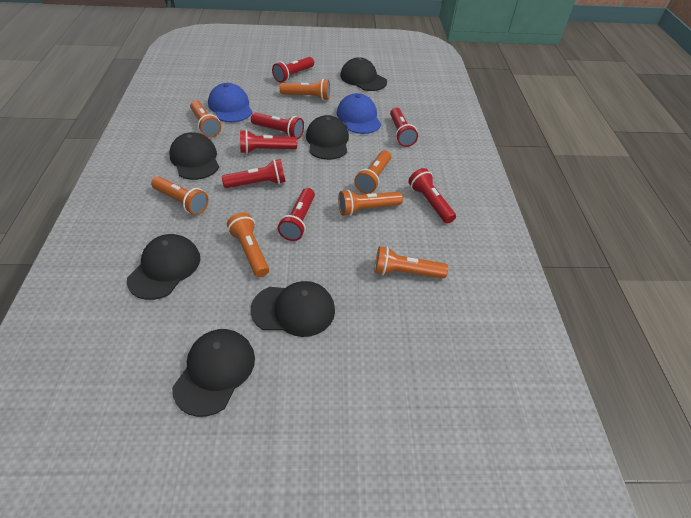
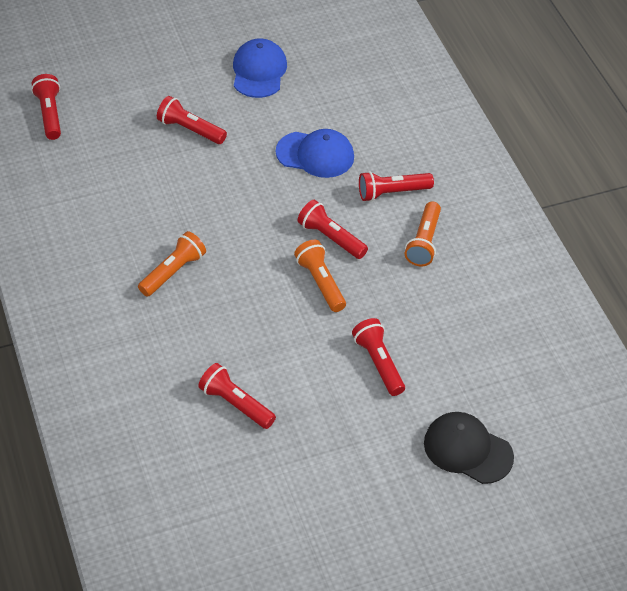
black cap: [127,234,200,300] [169,132,219,180] [172,329,255,417] [251,281,335,337] [306,115,349,160] [340,57,387,91] = 6 -> [424,412,514,484] = 1
orange flashlight: [151,177,208,215] [190,101,221,138] [227,212,269,277] [280,79,330,100] [338,190,403,216] [354,150,391,194] [374,246,448,278] = 7 -> [138,231,206,297] [294,240,346,312] [405,201,441,266] = 3
red flashlight: [222,159,285,188] [240,130,297,154] [251,113,304,139] [272,57,314,83] [278,188,315,241] [390,108,418,147] [408,168,456,224] = 7 -> [31,74,61,140] [157,96,227,144] [198,363,276,429] [298,200,368,259] [352,318,405,396] [359,171,434,202] = 6

